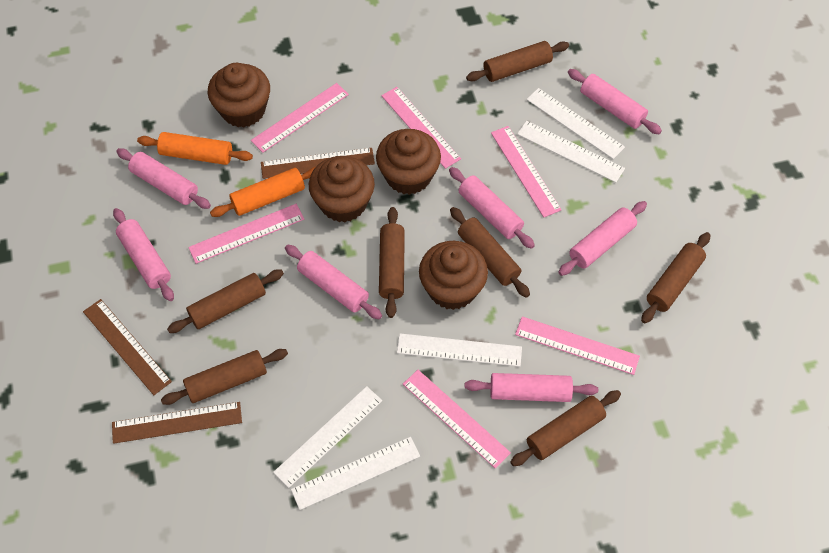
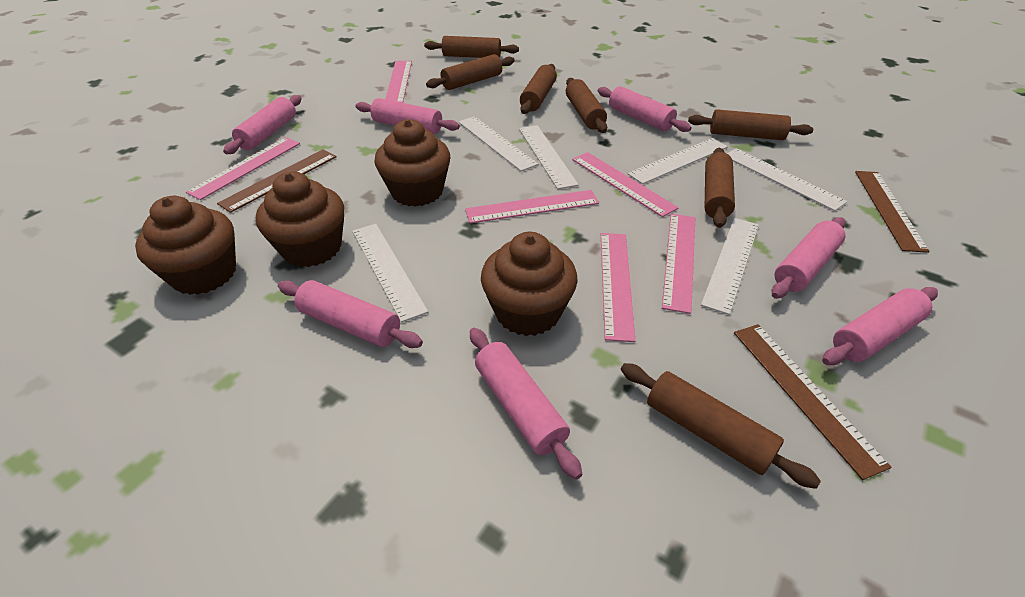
orange rolling pin: [137,132,253,165] [210,167,315,217] = 2 -> none = 0
white ruler: [273,386,382,488] [291,437,420,510] [397,333,522,367] [517,121,625,183] [526,88,625,159] = 5 -> [352,224,428,322] [458,116,538,171] [519,125,579,189] [627,138,728,184] [701,218,759,315] [727,148,847,211] = 6

